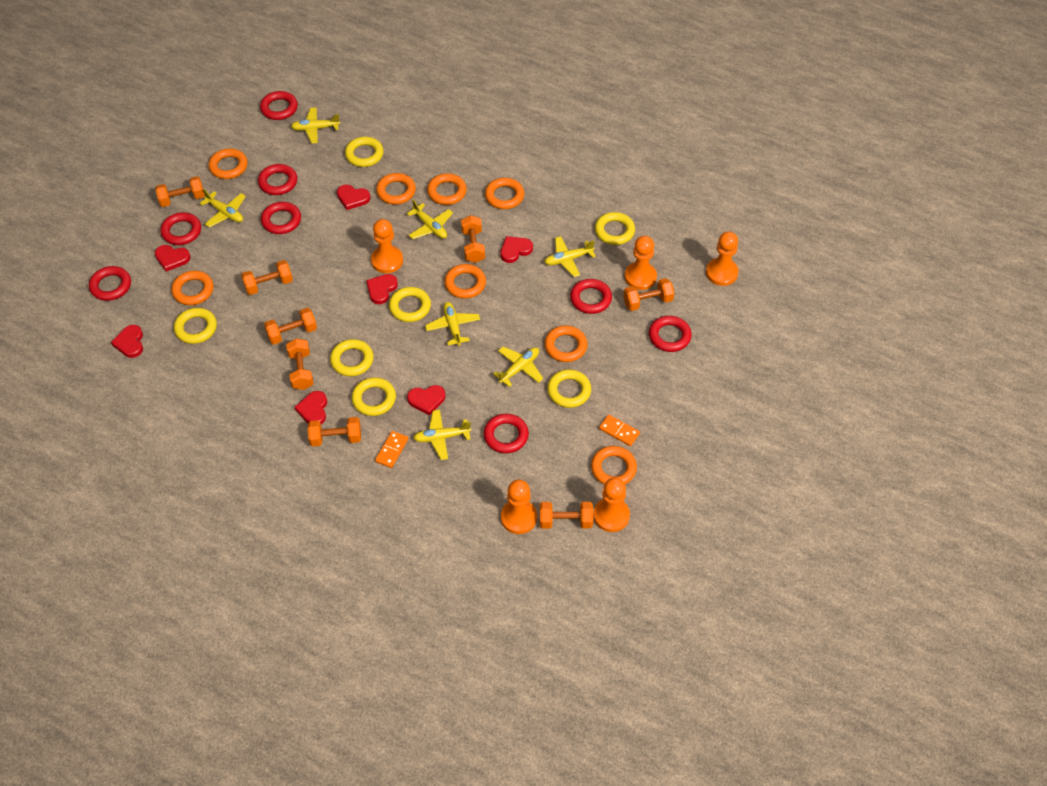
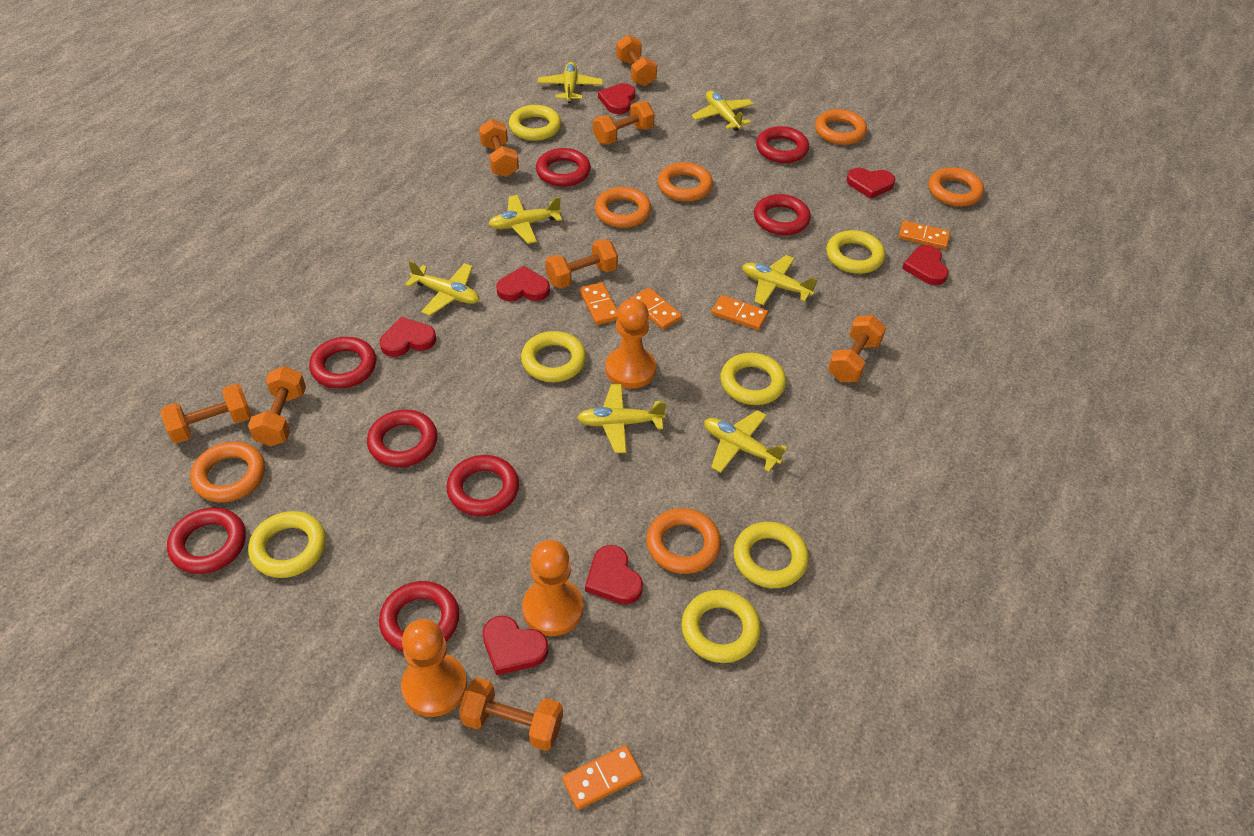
orange domino: [375,431,408,468] [599,415,640,446] = 2 -> [562,745,642,810] [580,282,618,325] [630,288,682,330] [711,295,768,330] [898,221,950,249] = 5
orange pawn: [371,219,403,273] [501,480,537,534] [593,478,630,532] [625,236,657,290] [706,232,739,286] = 5 -> [401,619,467,717] [522,540,583,636] [605,298,656,389] = 3
orange ring: [171,271,214,305] [208,148,248,179] [376,173,416,205] [427,173,467,205] [444,264,486,299] [485,178,524,209] [545,325,588,362] [591,446,637,484] = 8 -> [190,442,265,502] [595,187,651,228] [646,508,721,574] [658,162,713,202] [815,109,867,145] [928,167,984,207] = 6

